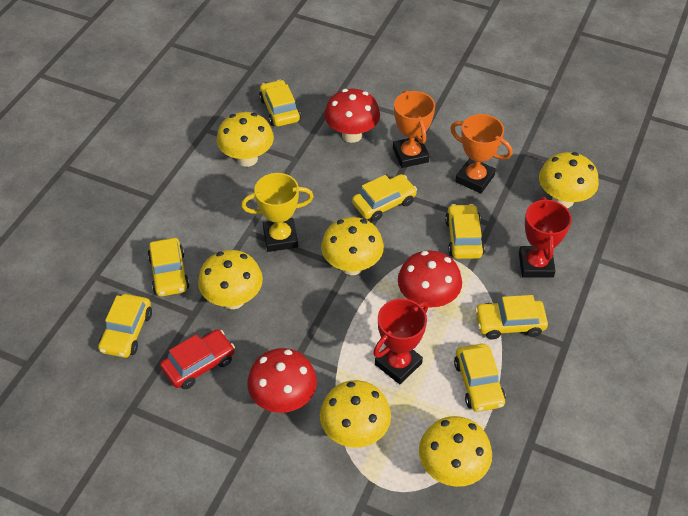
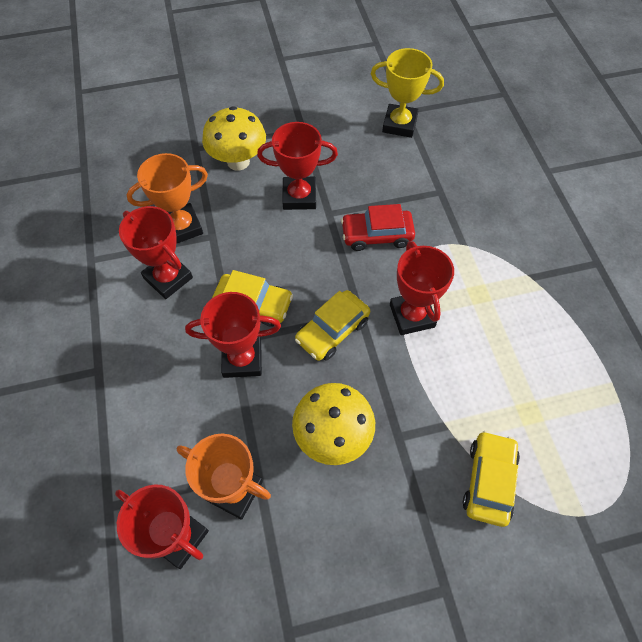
red mushroom: [247,348,317,413] [324,89,380,143] [398,250,462,310] = 3 -> none = 0
red trophy: [373,299,429,384] [519,197,572,278] = 2 -> [115,485,209,569] [119,206,193,299] [185,292,281,378] [257,122,338,210] [390,241,454,335] = 5
yellow car: [98,294,152,358] [148,238,190,297] [259,80,301,127] [352,174,417,221] [445,204,485,259] [454,344,506,412] [475,295,548,339] = 7 -> [212,270,293,327] [295,290,370,361] [463,431,520,527] = 3
yellow mushroom: [198,250,263,309] [217,112,274,167] [320,380,391,448] [321,217,384,275] [419,416,492,487] [539,152,599,208] = 6 -> [202,106,266,171] [292,383,375,465] = 2

